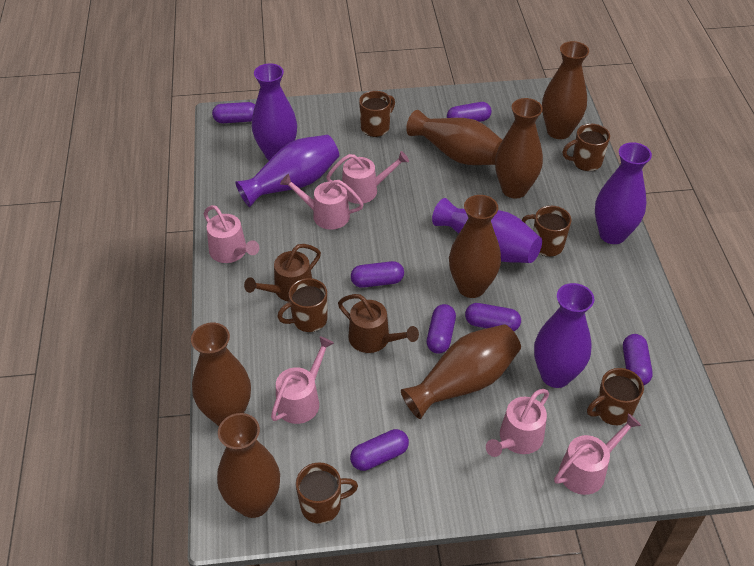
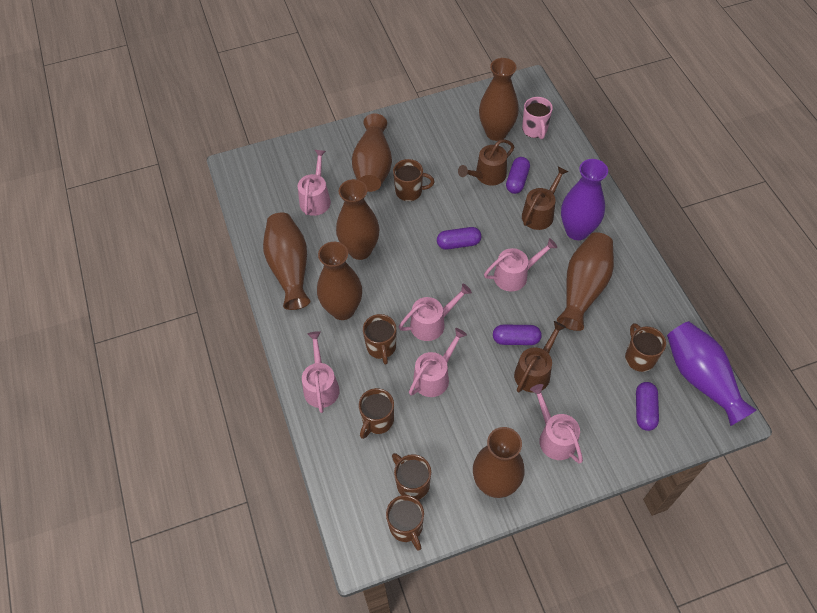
brown watering can: [244,244,321,302] [338,294,419,353] = 2 -> [458,139,514,186] [514,321,566,393] [522,166,569,230] = 3
pink mug: none = 0 -> [522,97,553,139] = 1
purple capsule: [212,102,255,123] [350,429,409,471] [351,261,404,288] [427,304,456,354] [447,102,492,122] [465,303,521,331] [623,334,653,385] = 7 -> [437,227,481,250] [493,325,542,345] [506,157,530,194] [636,382,659,431] = 4
purple vase: [235,135,339,207] [252,63,297,160] [432,198,542,263] [534,283,594,388] [595,142,652,244] = 5 -> [561,159,608,240] [667,321,757,426] = 2

